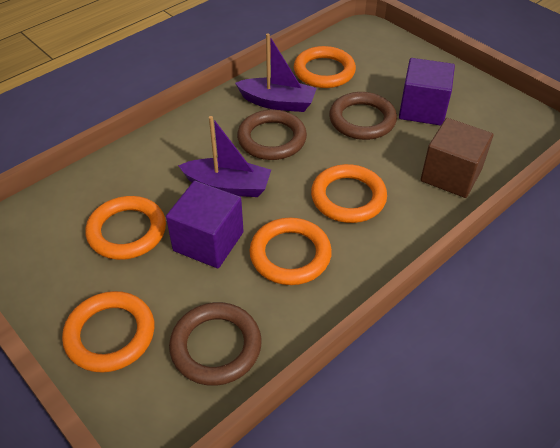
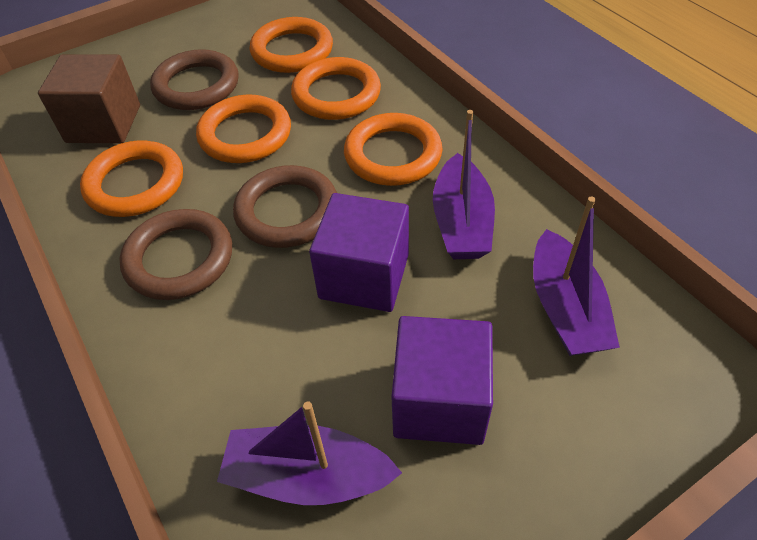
purple boat: [178,116,271,197] [235,34,317,112] = 2 -> [217,401,402,505] [433,110,495,259] [533,197,620,356] = 3

